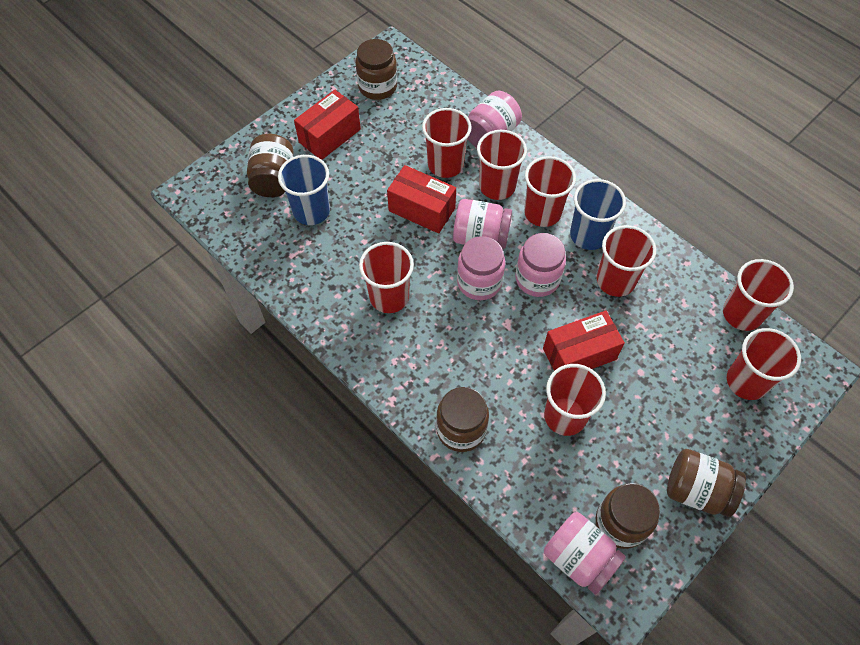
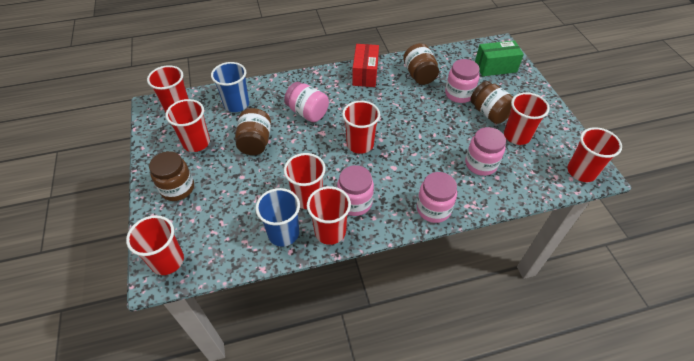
brown jar: [247,134,294,197] [355,39,397,100] [436,387,489,452] [596,483,660,549] [667,449,746,517] = 5 -> [149,151,194,201] [235,108,271,155] [403,43,439,85] [470,81,513,124] = 4
green box: none = 0 -> [475,40,524,76] = 1
red box: [294,90,361,160] [387,165,456,233] [543,310,625,371] = 3 -> [352,44,379,87] = 1

